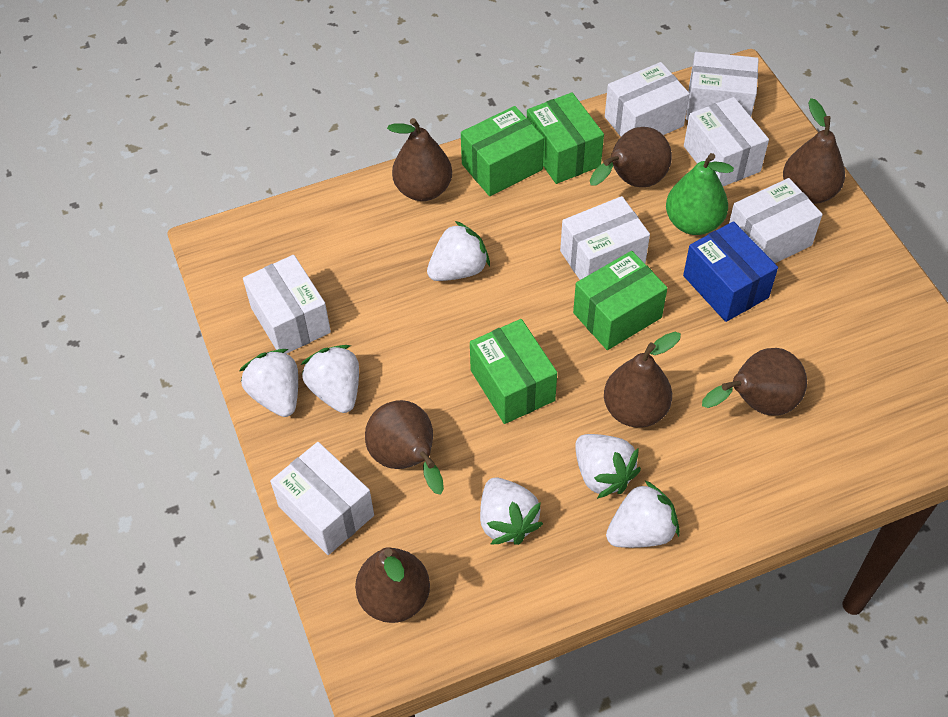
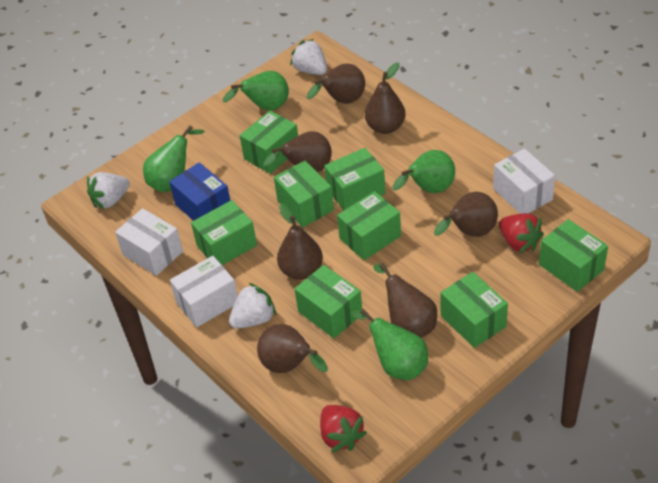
green box: [461,106,544,196] [470,319,557,424] [527,92,604,184] [573,251,667,350] = 4 -> [191,200,257,265] [240,110,298,174] [274,160,334,227] [295,265,362,338] [324,148,385,210] [337,191,401,260] [441,272,508,348] [539,219,608,292] = 8
green pear: [666,153,734,235] = 1 -> [143,125,204,192] [223,71,289,111] [351,309,428,380] [393,150,455,193] = 4
red strawberry: none = 0 -> [320,405,367,452] [499,213,544,253] = 2
white box: [243,255,331,354] [270,442,374,555] [560,196,650,280] [605,62,690,136] [684,97,769,186] [686,51,759,120] [729,178,823,263] = 7 -> [115,208,183,276] [170,256,238,328] [493,149,555,214] = 3
white strawberry: [239,349,298,417] [301,345,359,413] [427,221,490,281] [480,477,543,545] [575,434,641,499] [606,480,680,548] = 6 -> [87,172,130,209] [229,283,276,328] [290,39,327,75] = 3

